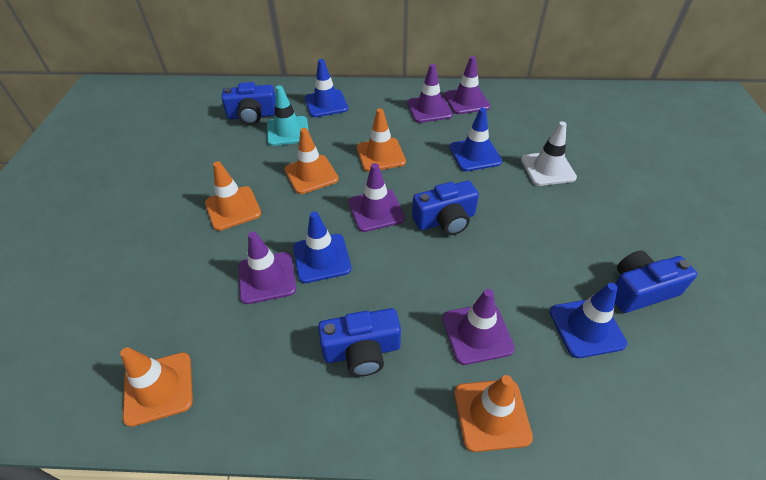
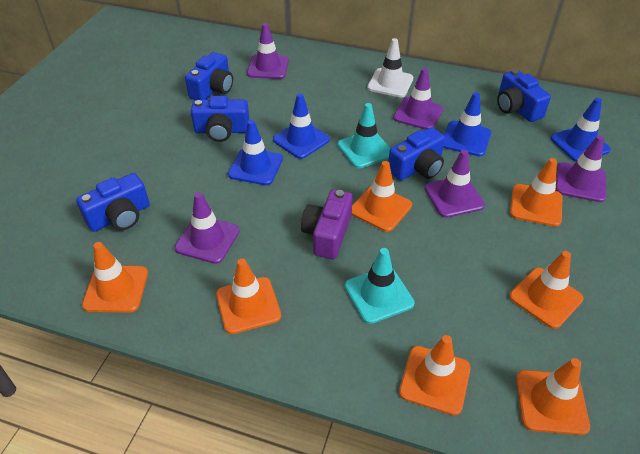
blue camera: [221,82,276,125] [318,308,401,377] [412,181,479,235] [615,251,697,313] = 4 -> [76,173,150,232] [185,52,233,100] [191,96,250,142] [388,127,445,181] [497,70,551,122] = 5
orange traffic cone: [120,347,193,427] [205,161,261,231] [284,128,339,194] [357,108,406,172] [454,375,533,452] = 5 -> [82,242,148,313] [216,258,281,334] [352,161,412,232] [399,335,471,415] [509,251,583,329] [510,158,562,227] [516,358,590,435] = 7
purple camera: none = 0 -> [301,189,353,259] = 1
turquoise traffic cone: [267,85,309,146] = 1 -> [337,103,391,168] [345,248,415,324] = 2

